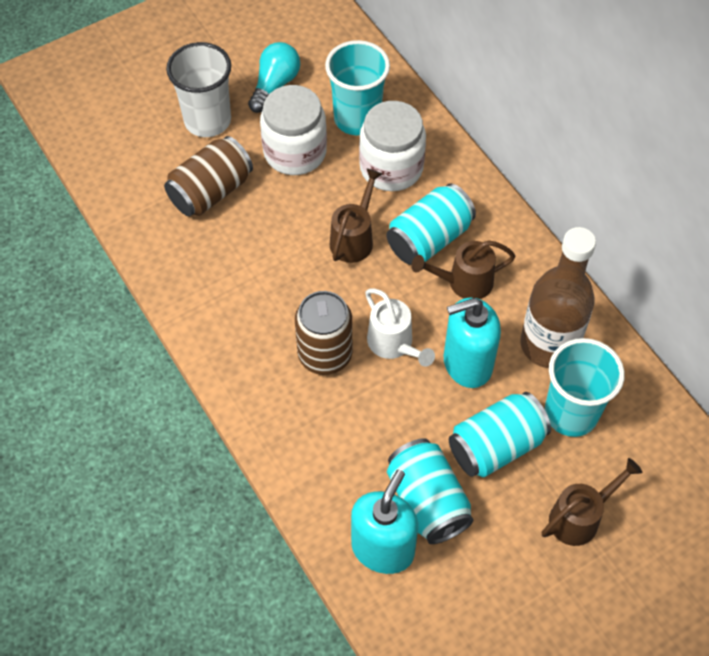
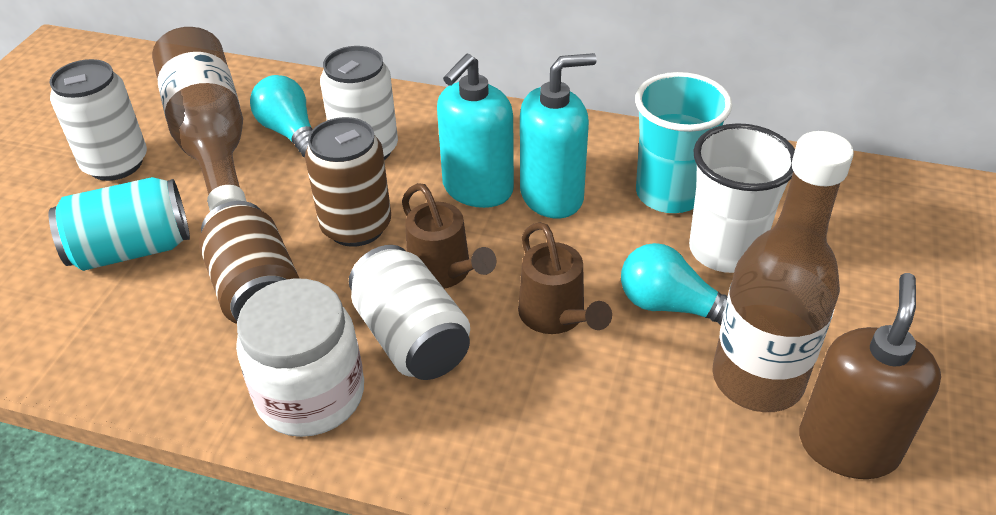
brown bottle: [520,227,596,368] = 1 -> [152,27,247,211] [712,131,854,412] = 2
brown soap dispenser: none = 0 -> [799,273,941,479] = 1
brown watering can: [330,168,382,263] [412,240,515,299] [542,458,642,546] = 3 -> [402,183,496,289] [518,222,612,334] = 2
turquoise can: [386,183,476,265] [387,438,473,544] [449,392,551,477] = 3 -> [49,177,190,271] = 1
turquoise cup: [325,40,390,135] [545,338,625,437] = 2 -> [635,72,732,213] = 1
turquoise light bulb: [248,42,300,113] = 1 -> [250,75,313,158] [621,243,728,325] = 2
white can: none = 0 -> [50,59,147,181] [320,46,398,160] [349,245,470,380] = 3
white jar: [260,85,327,175] [359,101,426,191] = 2 -> [236,279,364,437] = 1
white watering can: [365,288,435,367] = 1 -> none = 0

